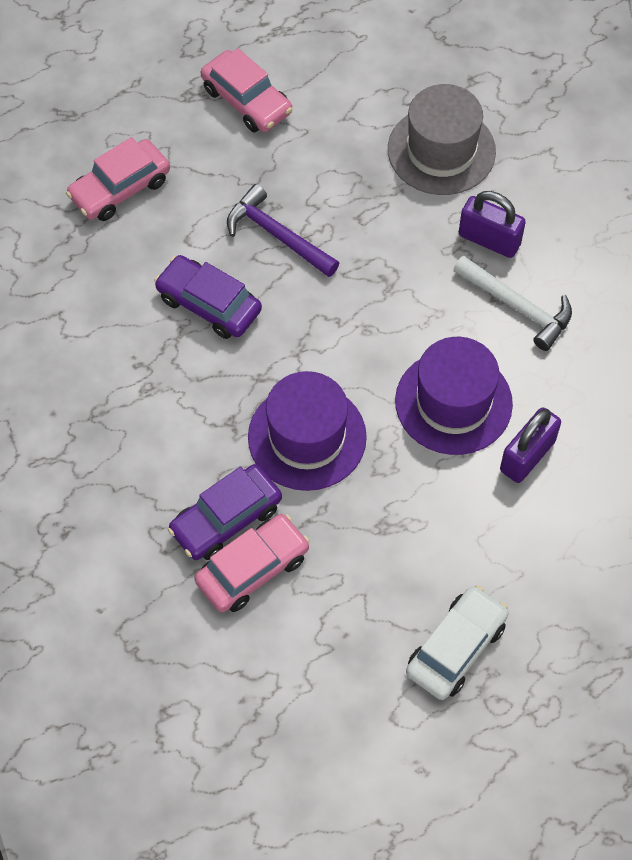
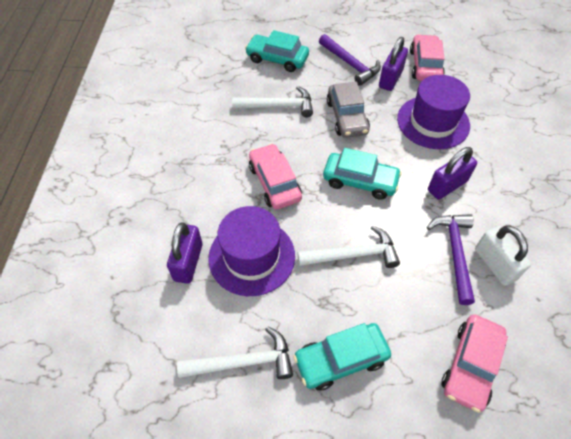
grey car: none = 0 -> [327,82,370,138] = 1
grey hat: [388,84,496,195] = 1 -> none = 0
purple car: [154,255,262,339] [168,464,282,560] = 2 -> none = 0
purple hammer: [227,184,339,277] = 1 -> [319,34,381,86] [427,214,475,305] = 2
purple padlock: [459,191,526,258] [500,407,561,483] = 2 -> [167,222,203,284] [379,37,408,91] [428,147,477,200] = 3
turquoise car: none = 0 -> [245,30,309,72] [293,323,391,391] [323,148,402,200] = 3
white car: [406,585,508,700] = 1 -> none = 0
white hammer: [453,256,572,351] = 1 -> [177,326,293,379] [232,86,313,117] [298,225,400,268] = 3
white padlock: none = 0 -> [475,225,531,286] = 1

